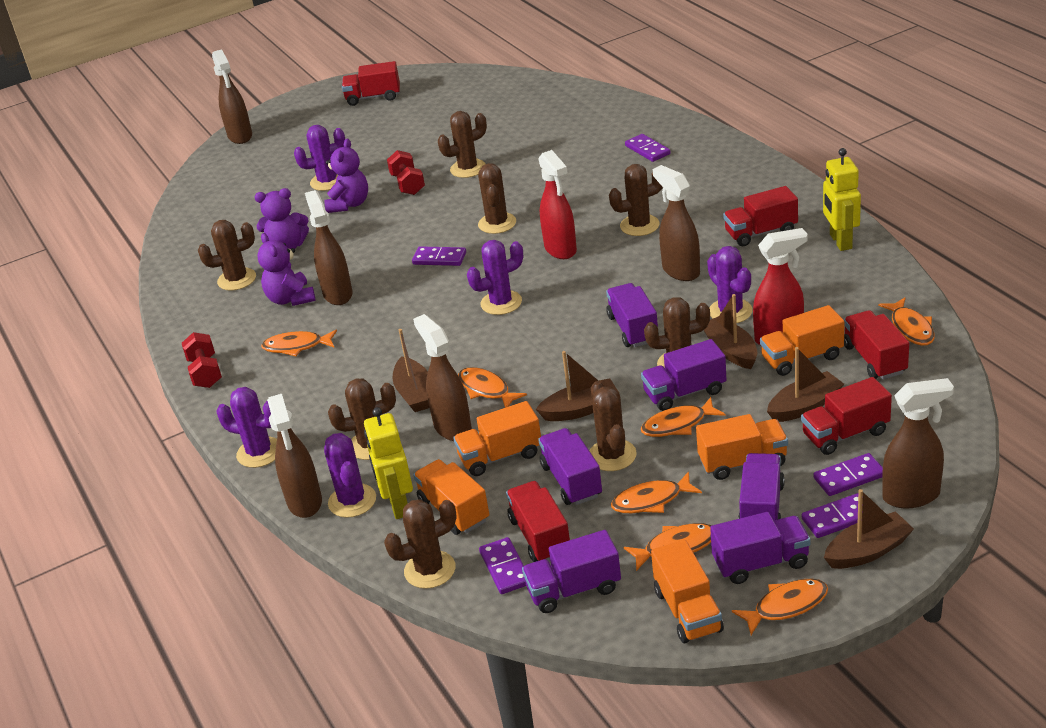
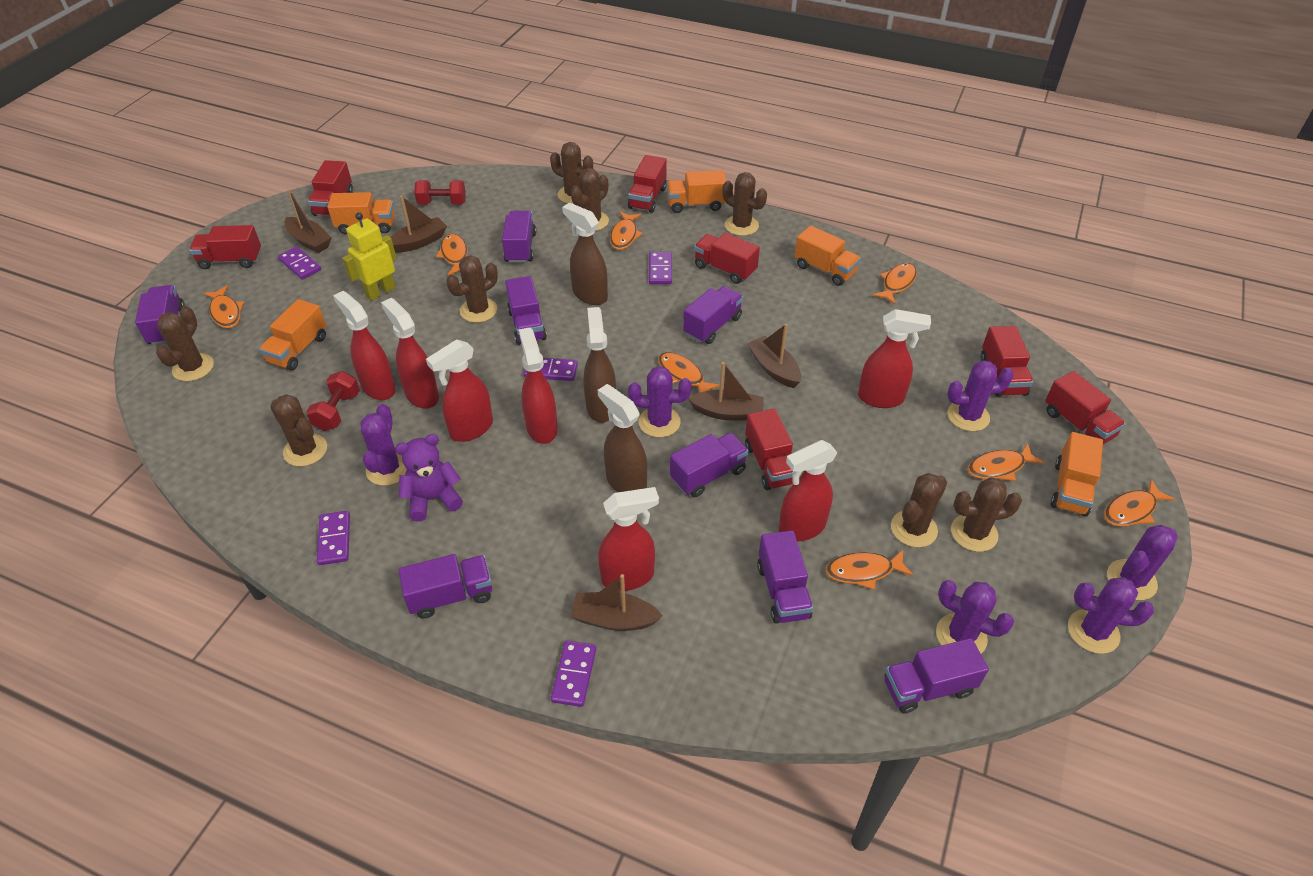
brown spray bottle: [212,49,252,144] [267,394,322,518] [305,190,353,305] [413,314,472,441] [653,165,700,281] [882,378,954,509] = 6 -> [562,202,608,305] [584,307,616,423] [598,384,647,492] = 3
orange fish: [261,330,337,356] [458,367,527,408] [611,472,702,513] [623,523,712,571] [641,397,725,437] [732,579,828,635] [878,297,935,346] = 7 -> [203,285,244,328] [436,234,468,275] [610,212,643,250] [658,352,720,393] [826,550,913,590] [873,263,917,305] [968,443,1044,481] [1104,479,1175,527] = 8
purple cactus: [216,387,277,468] [294,125,345,191] [324,433,376,518] [467,240,523,315] [707,246,753,323] = 5 -> [360,404,407,486] [628,366,692,438] [936,580,1014,653] [947,360,1014,431] [1068,577,1154,654] [1107,525,1178,600] = 6
purple teddy bear: [255,188,309,249] [257,233,316,306] [324,139,368,213] = 3 -> [395,434,463,522] = 1
purple truck: [522,530,621,613] [538,428,602,505] [606,283,659,347] [641,339,726,411] [710,512,811,584] [738,453,785,521] = 6 -> [135,285,185,345] [399,554,492,619] [502,211,536,263] [505,276,547,345] [670,432,748,497] [683,286,743,344] [757,530,813,624] [884,638,989,713] = 8
red spray bottle: [538,150,577,259] [753,228,808,345] = 2 -> [333,291,396,400] [381,298,439,409] [426,339,493,442] [519,327,558,444] [598,487,659,591] [779,440,837,541] [858,309,931,408] = 7
red truck: [342,61,400,106] [506,481,570,562] [723,186,798,246] [801,377,892,455] [844,310,909,379] = 5 -> [189,225,261,269] [308,160,353,216] [628,155,667,213] [694,233,760,284] [745,409,794,490] [981,326,1033,397] [1045,371,1126,444] = 7
yellow robot: [364,407,413,519] [823,148,861,251] = 2 -> [342,212,396,301] = 1

